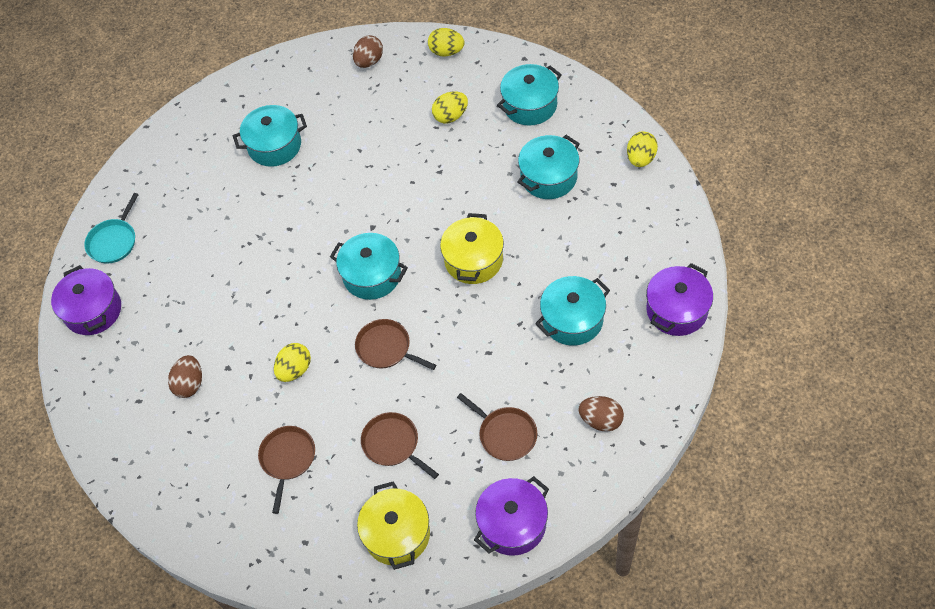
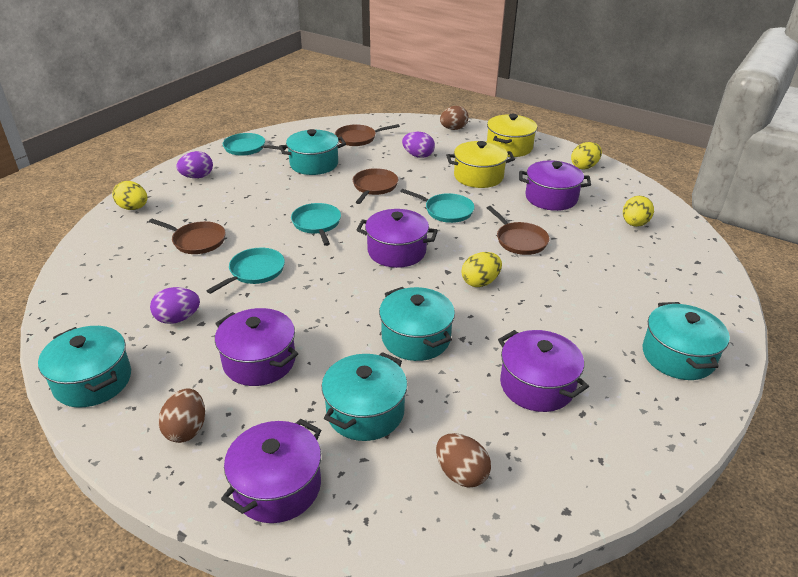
purple egg: none = 0 -> [150,287,200,324] [176,151,213,178] [402,132,435,158] = 3
purple pot: [51,265,121,335] [474,476,549,556] [646,263,713,336] = 3 -> [215,308,298,386] [221,419,321,523] [357,209,438,268] [498,330,589,412] [519,160,591,211] = 5
turquoise pan: [84,193,139,264] = 1 -> [207,248,285,294] [223,133,286,156] [291,203,341,246] [400,189,475,223] = 4

